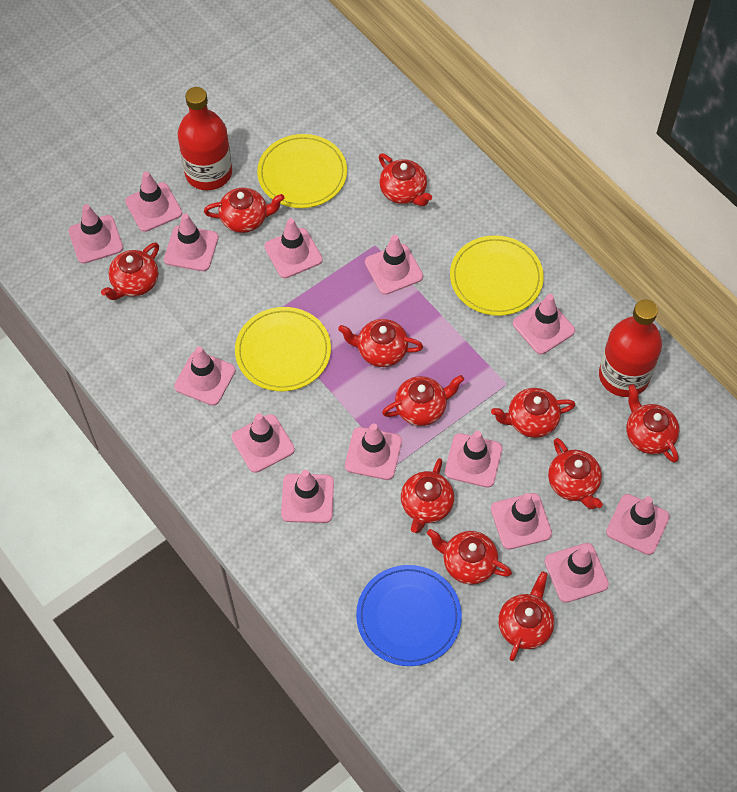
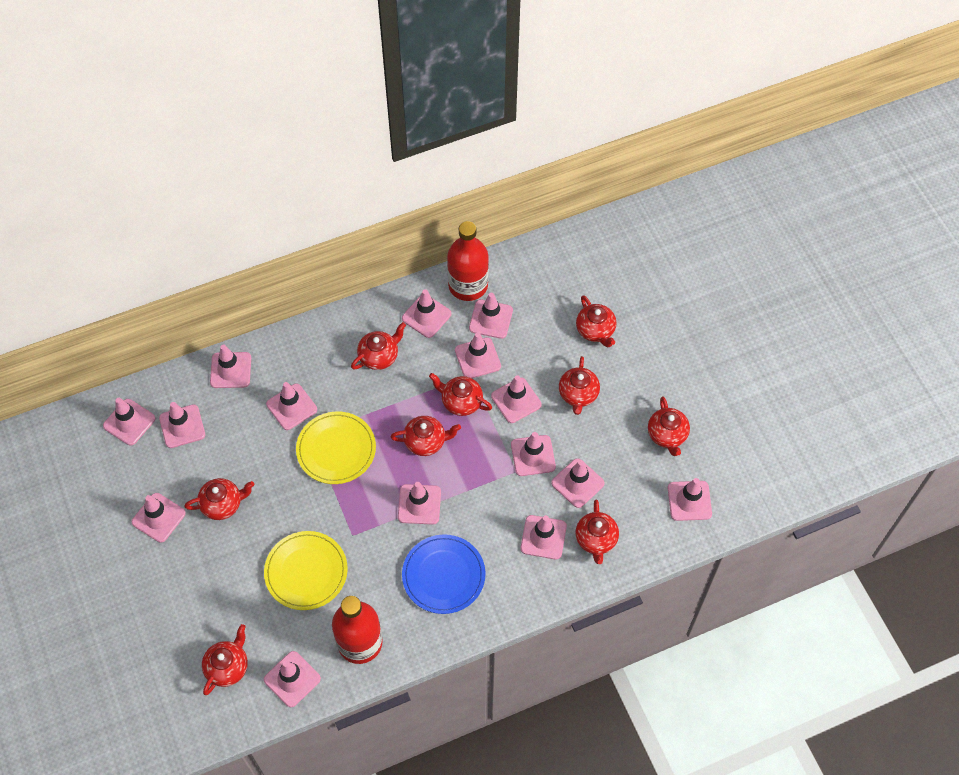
pink traffic cone: [68,204,123,264] [125,171,182,232] [164,214,219,271] [174,346,236,406] [232,413,295,473] [264,218,323,278] [281,470,334,523] [345,423,402,480] [365,235,423,295] [445,431,502,488] [491,493,552,550] [513,294,575,354] [545,543,609,603] [606,494,670,555] = 14 -> [103,398,156,446] [132,493,186,543] [159,402,205,448] [210,345,251,388] [264,651,321,707] [266,382,317,430] [398,482,441,525] [402,289,451,338] [455,332,501,378] [469,293,513,339] [491,375,542,423] [511,432,556,476] [521,515,567,560] [551,458,605,508] [668,478,712,521] = 15
red teapot: [101,243,159,300] [204,188,285,233] [338,319,423,367] [379,153,432,206] [382,375,464,426] [401,458,454,533] [427,529,512,585] [491,388,575,438] [498,571,554,661] [548,438,603,509] [626,384,679,463] = 11 -> [184,478,254,520] [202,624,248,695] [351,322,406,370] [390,416,461,456] [429,373,492,416] [559,356,600,415] [575,500,619,564] [576,295,616,347] [648,397,690,456] = 9
yellow plate: [235,307,331,391] [257,134,347,208] [450,235,544,316] = 3 -> [264,531,348,610] [296,411,376,484] = 2

